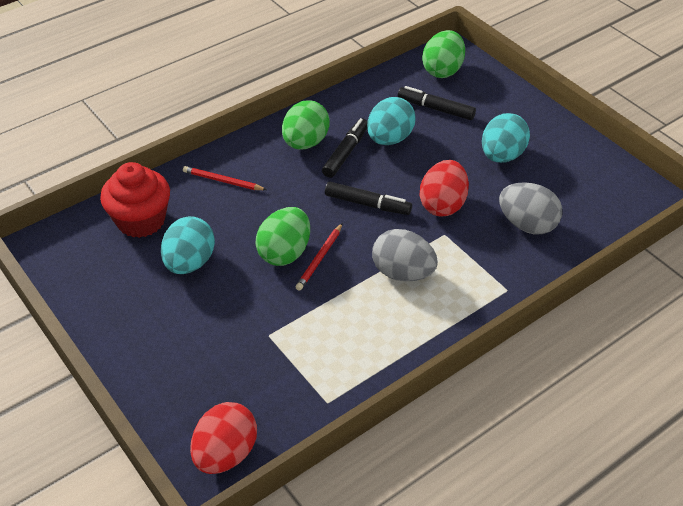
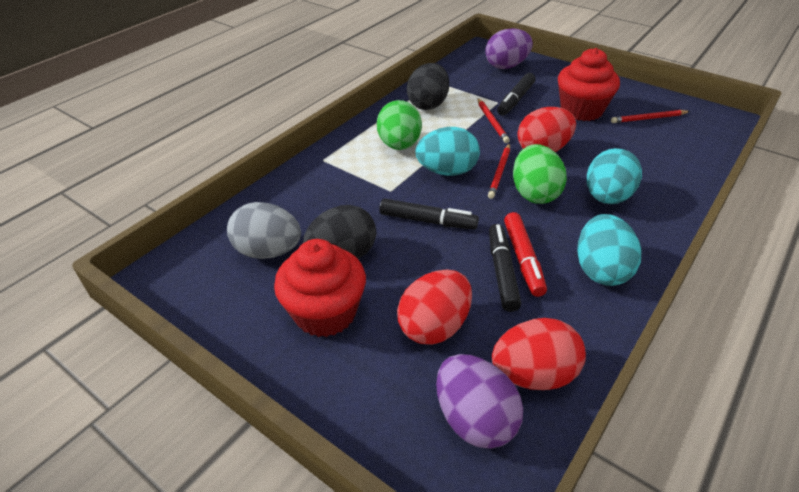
black egg: none = 0 -> [303,205,376,259] [407,63,449,110] = 2
green egg: [255,207,310,266] [282,100,330,150] [422,30,465,78] = 3 -> [377,100,422,150] [513,144,567,204] = 2
grey egg: [372,229,438,282] [499,182,562,234] = 2 -> [227,202,301,259] = 1
purple egg: none = 0 -> [436,354,523,449] [485,28,533,69] = 2
red cupcake: [100,162,170,238] = 1 -> [274,239,366,337] [558,48,620,121] = 2
red egg: [190,402,257,474] [420,160,469,217] = 2 -> [397,270,472,345] [492,318,586,390] [517,107,576,152] = 3
red marker: none = 0 -> [504,212,547,297] = 1
red pencil: [183,166,267,190] [296,223,343,291] = 2 -> [477,98,510,143] [488,143,510,199] [611,110,690,123] = 3

